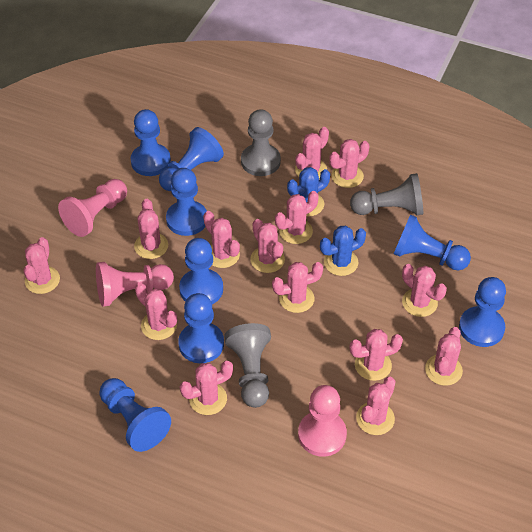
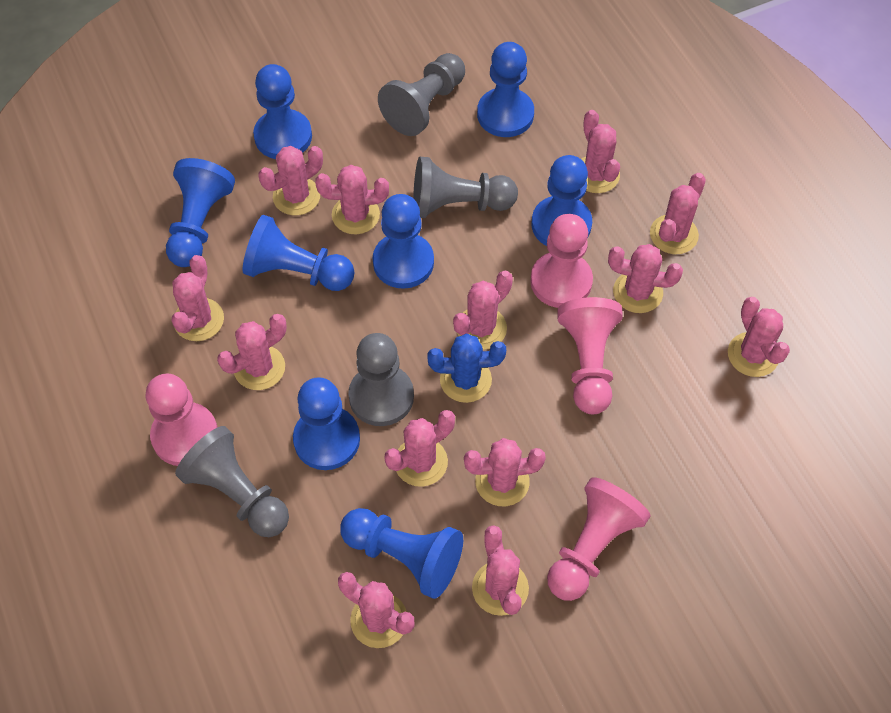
blue cactus: [287,167,330,217] [320,226,366,276] = 2 -> [427,333,506,403] = 1
grey pawn: [224,323,271,408] [241,109,281,176] [350,173,423,216] = 3 -> [175,426,289,537] [348,333,414,426] [378,53,465,136] [413,157,518,218] = 4
pink cactus: [24,237,60,294] [134,199,168,259] [135,283,177,340] [180,361,233,415] [203,211,240,268] [250,219,285,273] [272,262,323,313] [275,191,318,244] [295,127,329,179] [329,139,369,188] [349,329,403,381] [356,377,396,435] [402,264,447,317] [425,327,463,386] = 14 -> [172,255,224,341] [217,314,286,390] [258,146,323,215] [315,165,389,234] [338,572,415,648] [385,410,455,487] [453,271,513,350] [464,438,546,506] [472,525,529,616] [581,110,620,193] [608,244,683,313] [650,173,706,254] [728,297,790,377] = 13
pink pawn: [58,179,127,237] [96,262,174,307] [298,385,347,457] = 3 -> [146,373,217,466] [530,214,593,308] [547,477,651,601] [557,297,623,414] = 4

